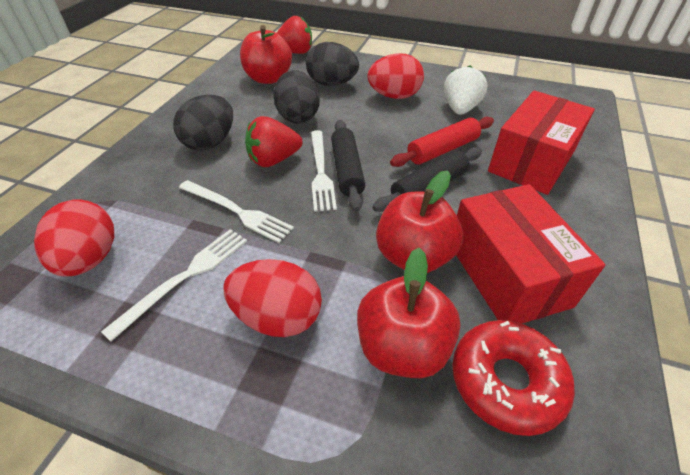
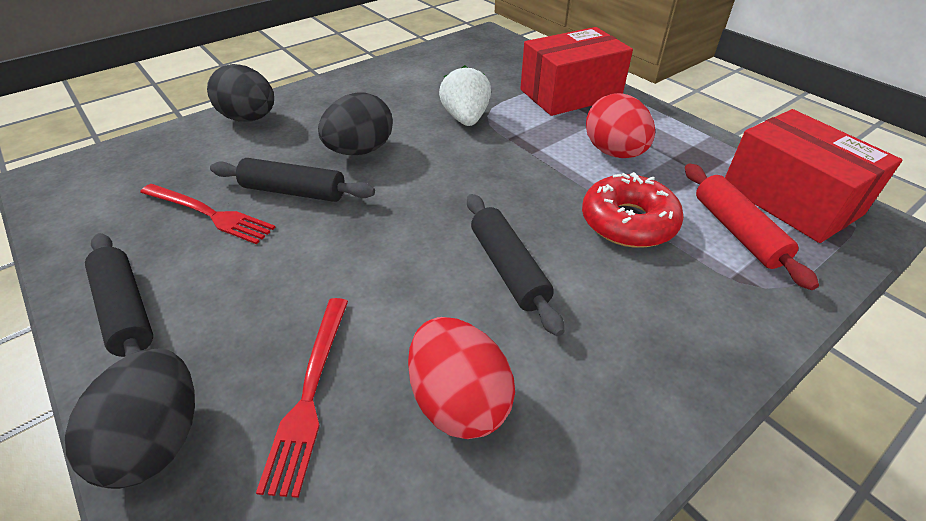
black rolling pin: [331,120,365,212] [372,147,482,212] = 2 -> [85,233,153,357] [210,158,375,202] [467,194,564,336] = 3
red apple: [240,25,292,84] [357,248,461,378] [376,170,463,273] = 3 -> none = 0
red egg: [34,200,114,277] [223,259,322,337] [368,53,424,99] = 3 -> [408,317,515,439] [586,93,655,158] = 2
red fork: none = 0 -> [140,184,276,244] [256,298,348,498] = 2
red strawberry: [245,116,302,167] [277,16,312,54] = 2 -> none = 0
white fork: [101,229,247,342] [179,180,294,243] [311,130,337,212] = 3 -> none = 0

